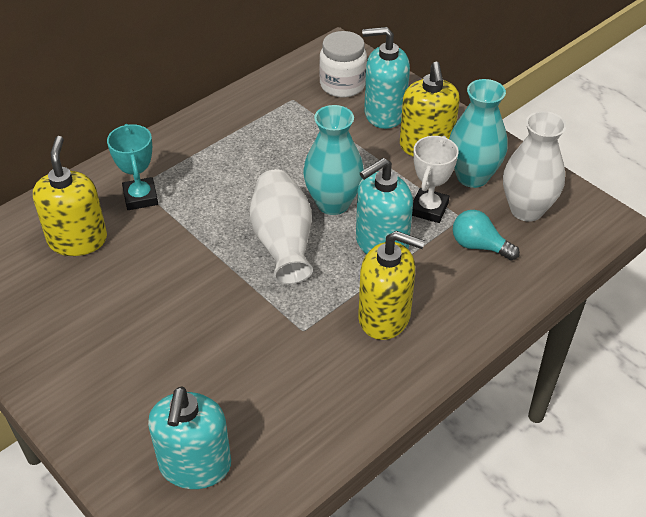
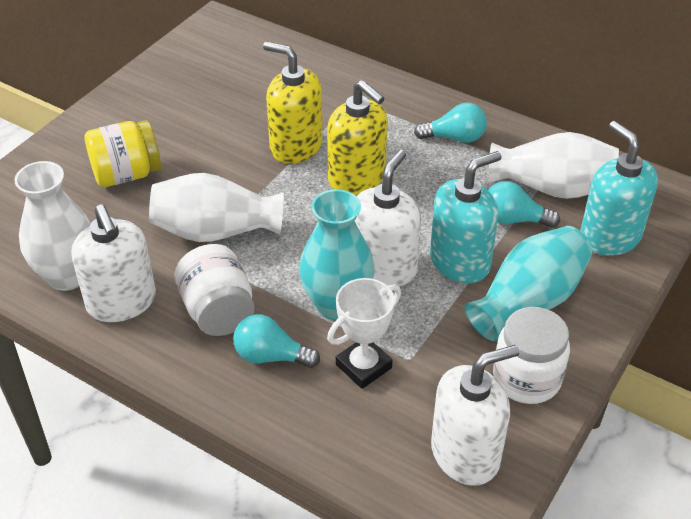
turquoise light bulb: [453,210,520,261] = 1 -> [233,314,320,368] [414,103,487,143] [488,181,560,228] = 3
turquoise soap dispenser: [148,387,231,489] [356,158,413,255] [362,27,410,129] = 3 -> [430,151,502,283] [580,121,658,256] = 2
turquoise trophy: [107,124,158,210] = 1 -> none = 0
white jar: [319,31,367,97] = 1 -> [175,244,255,336] [493,307,570,404] = 2
white soap dispenser: none = 0 -> [71,204,156,322] [354,150,421,286] [431,345,519,486] = 3
white vase: [250,169,313,284] [503,111,566,222] = 2 -> [14,161,91,291] [149,173,284,242] [489,132,619,199] = 3
yellow jar: none = 0 -> [85,120,161,187] = 1
yellow soap dispenser: [33,136,107,256] [358,231,425,340] [400,62,460,156] = 3 -> [263,41,323,164] [327,80,388,195] = 2

